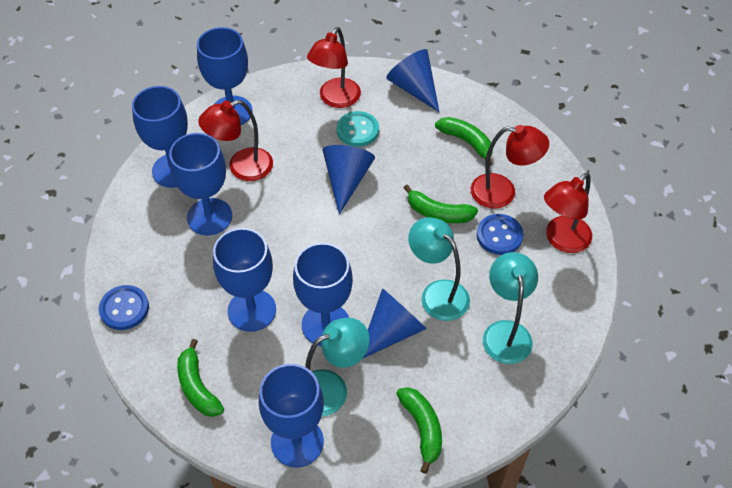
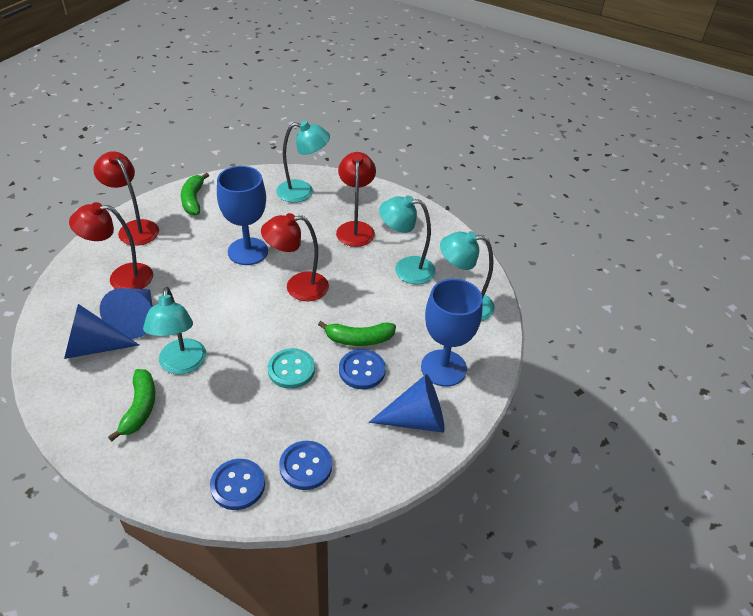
blue button: [99,285,149,330] [477,214,524,255] = 2 -> [210,459,265,510] [279,441,332,490] [339,349,386,389] = 3
blue goblet: [132,86,188,188] [169,133,232,235] [197,27,253,125] [213,228,276,332] [258,364,324,467] [293,243,353,346] = 6 -> [217,166,268,265] [421,279,483,387] = 2
green banana: [177,339,224,417] [396,387,442,474] [404,185,478,223] [435,117,493,165] = 4 -> [108,369,155,441] [181,172,209,215] [318,321,396,346] = 3
turquoise lamp: [305,318,370,416] [408,217,470,321] [483,252,538,364] = 3 -> [143,287,207,374] [276,121,330,203] [379,196,436,284] [440,231,495,321] = 4

